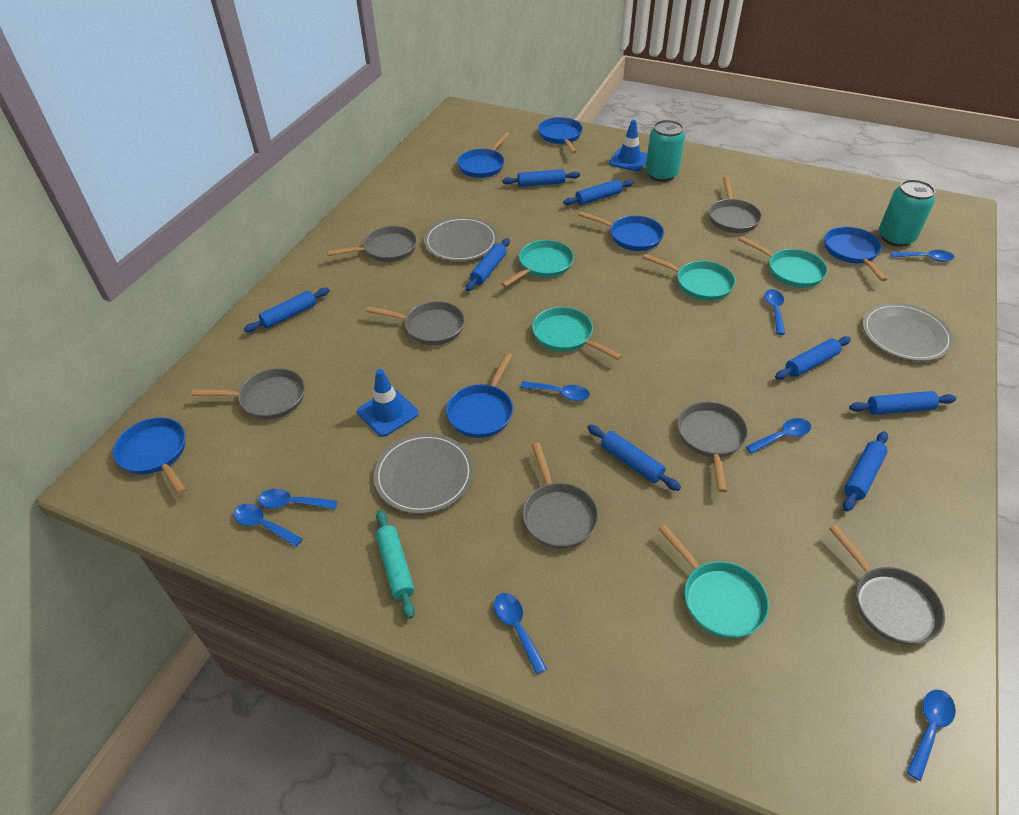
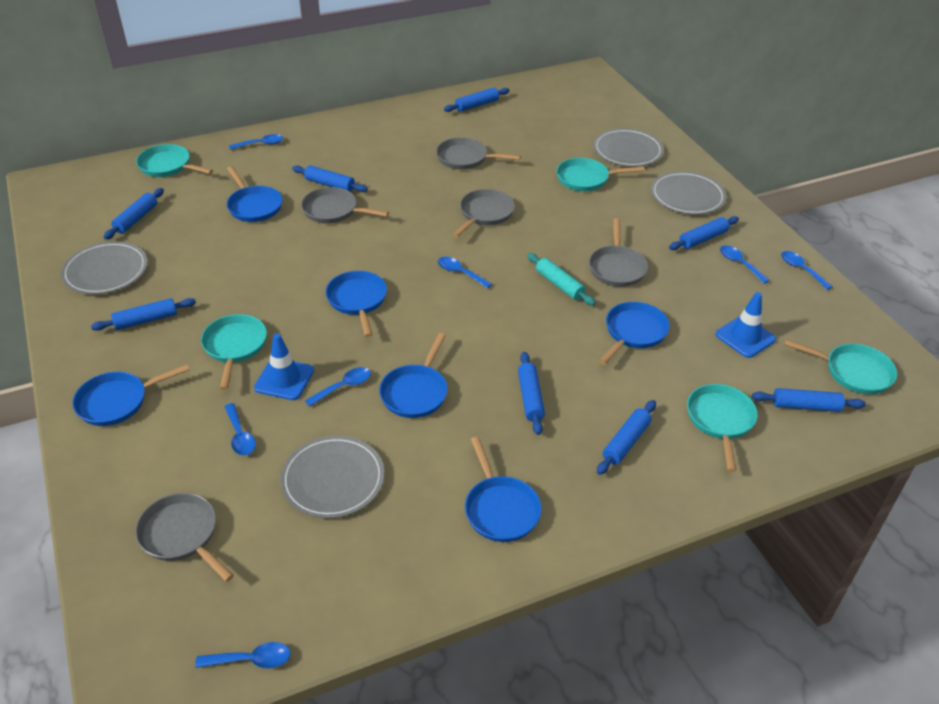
blue spoon: [233,504,303,547] [258,489,337,510] [494,593,547,675] [521,381,590,401] [746,418,811,454] [764,289,785,335] [890,250,954,262] [906,690,956,781] = 8 -> [195,642,291,668] [224,403,256,456] [229,134,283,150] [305,367,371,407] [438,257,492,289] [720,245,770,284] [781,251,833,290] = 7
grey pan: [192,368,305,419] [327,226,417,262] [366,301,465,345] [523,443,599,549] [678,402,748,492] [709,177,762,233] [829,525,945,645] = 7 -> [135,493,234,582] [301,187,389,224] [436,137,521,170] [452,189,515,238] [589,218,648,287] = 5
grey plate: [374,433,473,514] [424,217,498,261] [862,303,953,361] = 3 -> [61,241,148,294] [280,436,384,518] [593,128,664,167] [651,171,726,215] = 4
turquoise can: [646,120,685,182] [879,179,935,247] = 2 -> none = 0

